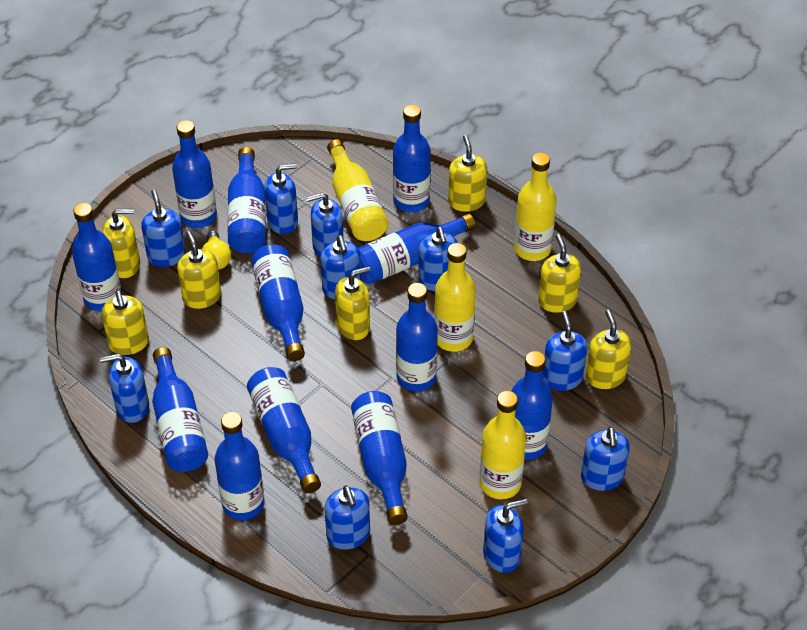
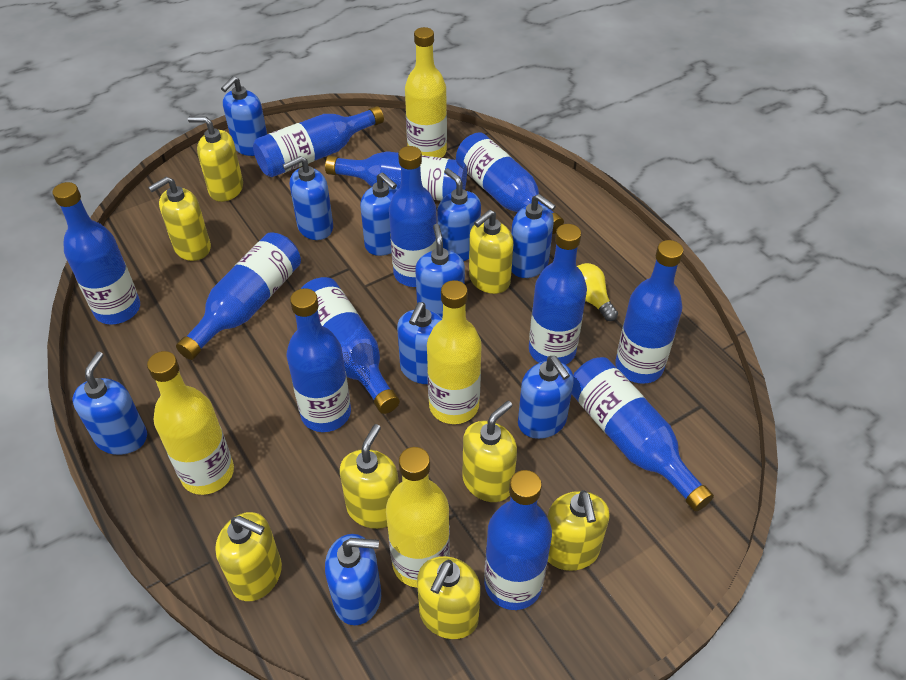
yellow soap dispenser: [101,291,149,355] [102,209,140,278] [177,231,221,309] [335,266,370,340] [448,135,487,212] [538,234,581,313] [586,310,632,389] = 7 -> [148,177,211,261] [188,116,243,202] [215,512,282,601] [340,424,399,529] [417,556,480,639] [462,401,517,502] [469,210,514,294] [547,490,610,571] = 8

